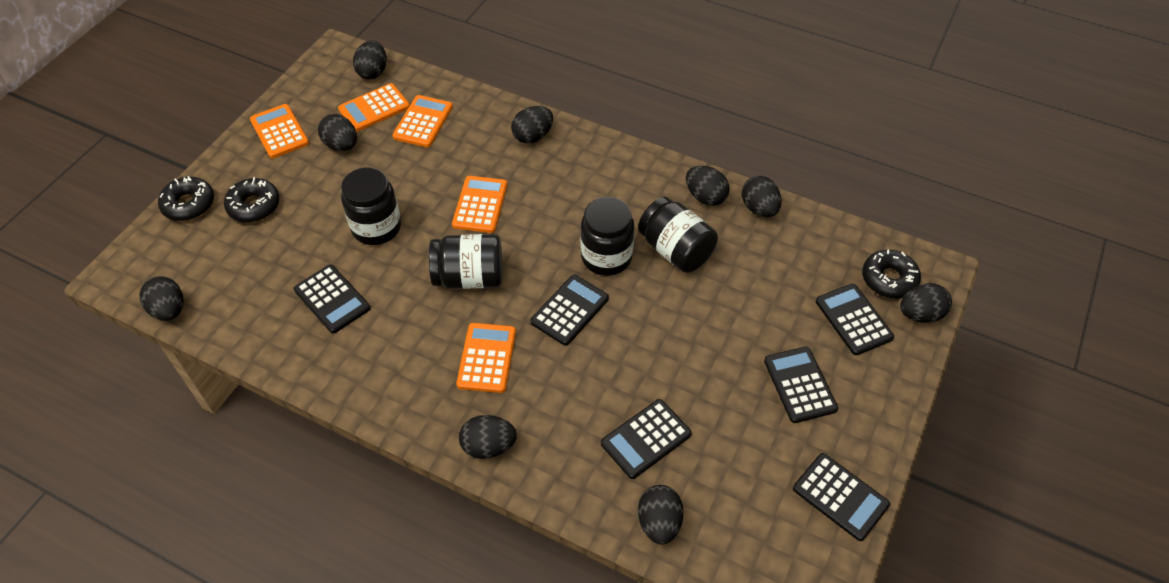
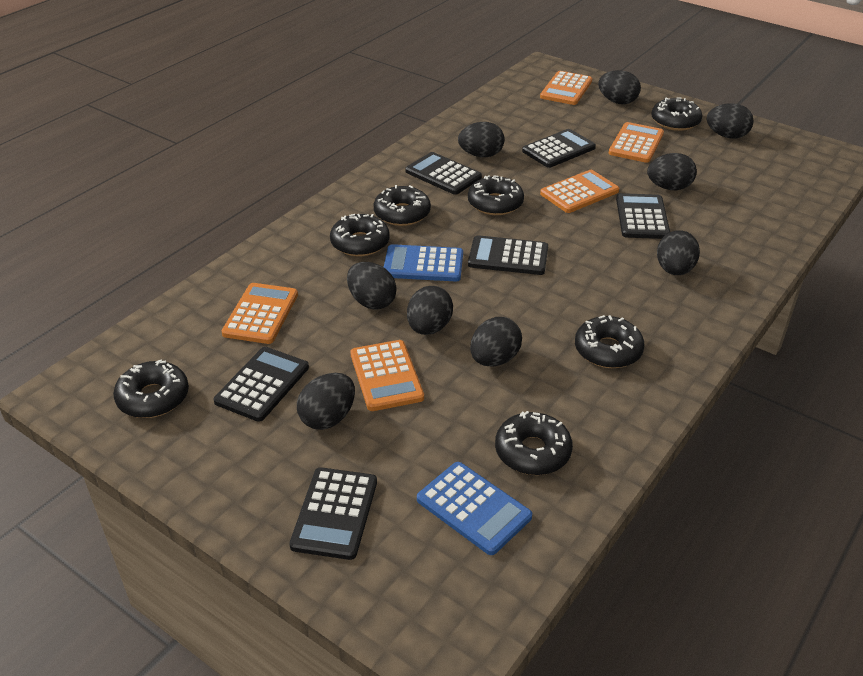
black donut: [158,176,214,221] [224,177,280,222] [862,249,921,299] = 3 -> [113,359,189,418] [330,214,390,256] [374,185,431,226] [468,175,524,215] [495,411,573,475] [575,315,644,368] [651,98,702,131] = 7
black jar: [341,168,401,245] [429,234,503,289] [580,197,634,276] [638,197,718,273] = 4 -> none = 0
blue calculator: none = 0 -> [384,244,463,282] [417,462,532,555] = 2

